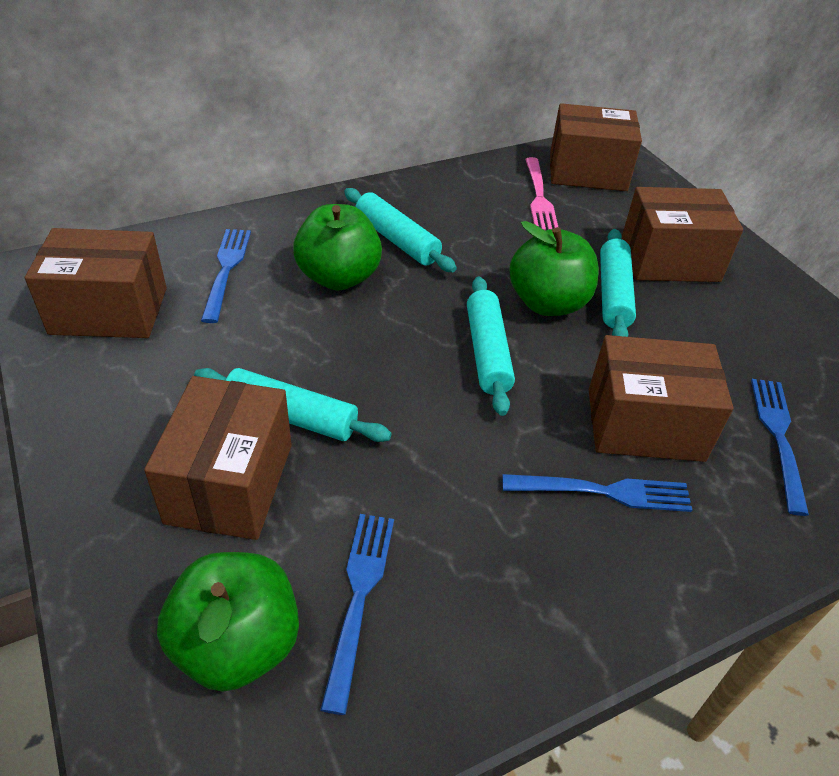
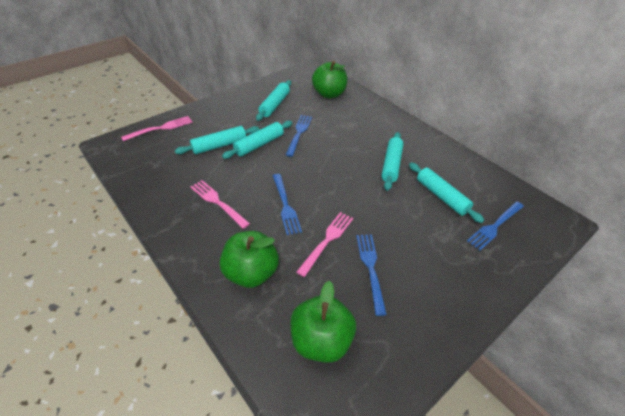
brown box: [25,228,167,338] [144,376,292,540] [550,103,642,191] [589,335,733,462] [622,187,743,282] = 5 -> none = 0
pink fork: [525,157,558,231] = 1 -> [121,116,193,141] [191,180,250,229] [296,212,353,277] = 3
turquoise rolling pin: [194,368,392,442] [344,188,457,272] [467,276,515,416] [600,229,636,337] = 4 -> [175,126,259,154] [222,121,292,159] [256,80,291,121] [382,132,404,191] [409,162,484,223] = 5

